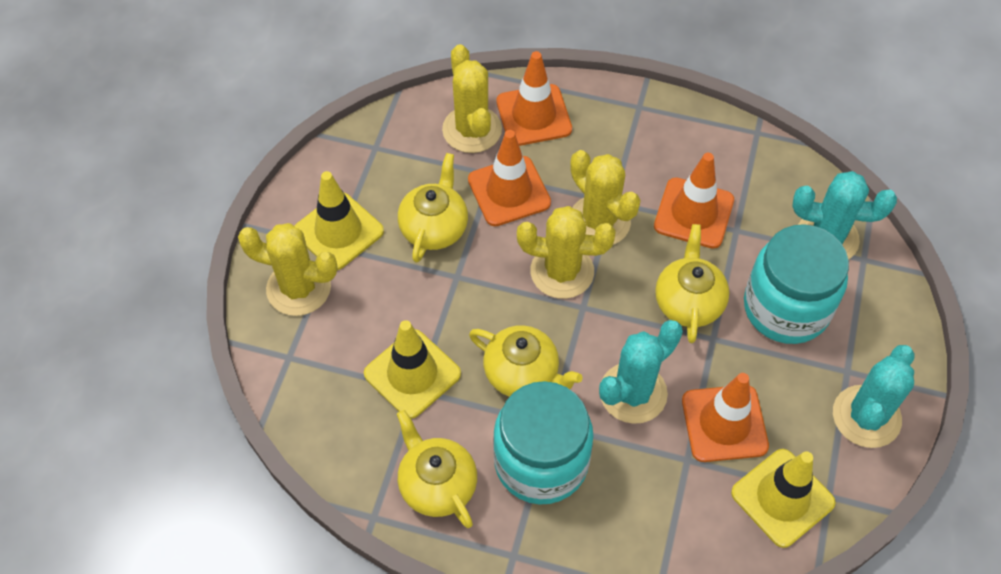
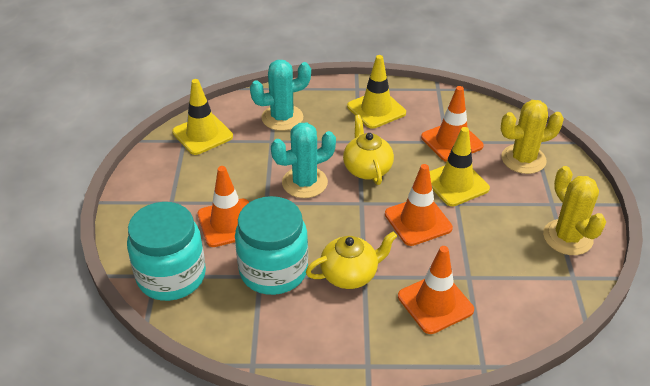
turquoise cactus: [599,320,683,424] [792,171,897,260] [833,345,915,448] = 3 -> [250,60,311,131] [271,122,336,198] = 2
yellow cactus: [238,223,338,316] [442,44,502,153] [517,206,616,299] [570,150,641,245] = 4 -> [501,100,564,174] [543,166,606,255] = 2
yellow teapot: [397,410,477,528] [398,153,468,263] [469,325,583,397] [655,224,729,343] = 4 -> [306,232,397,289] [343,115,394,185] = 2

